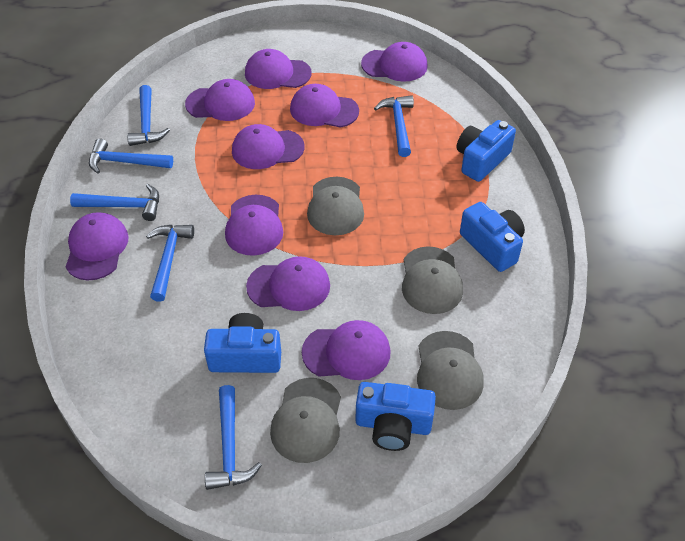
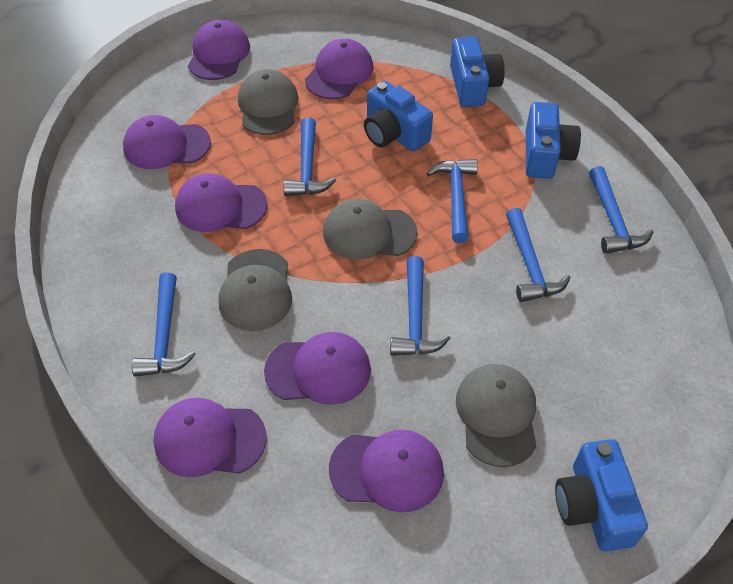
purple cap: [66,212,129,280] [185,79,255,121] [225,195,283,256] [232,124,305,169] [245,49,311,89] [246,256,330,311] [290,84,359,128] [302,320,391,380] [361,42,428,82] = 9 -> [123,115,211,169] [153,398,266,477] [175,173,267,232] [188,20,250,80] [264,332,371,405] [305,39,373,99] [329,430,444,512] = 7

